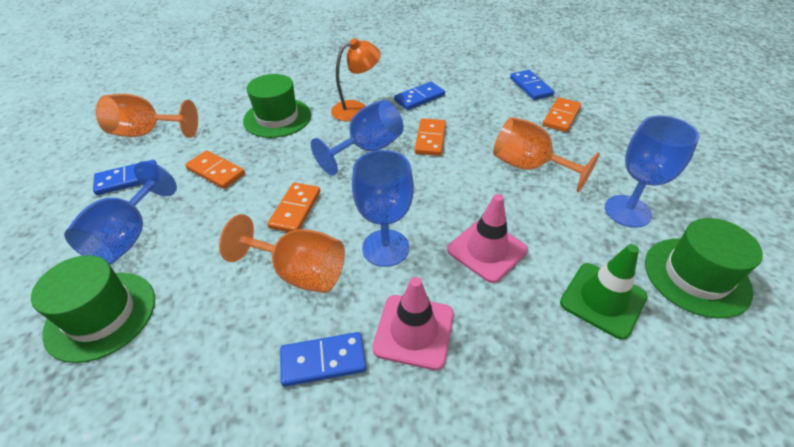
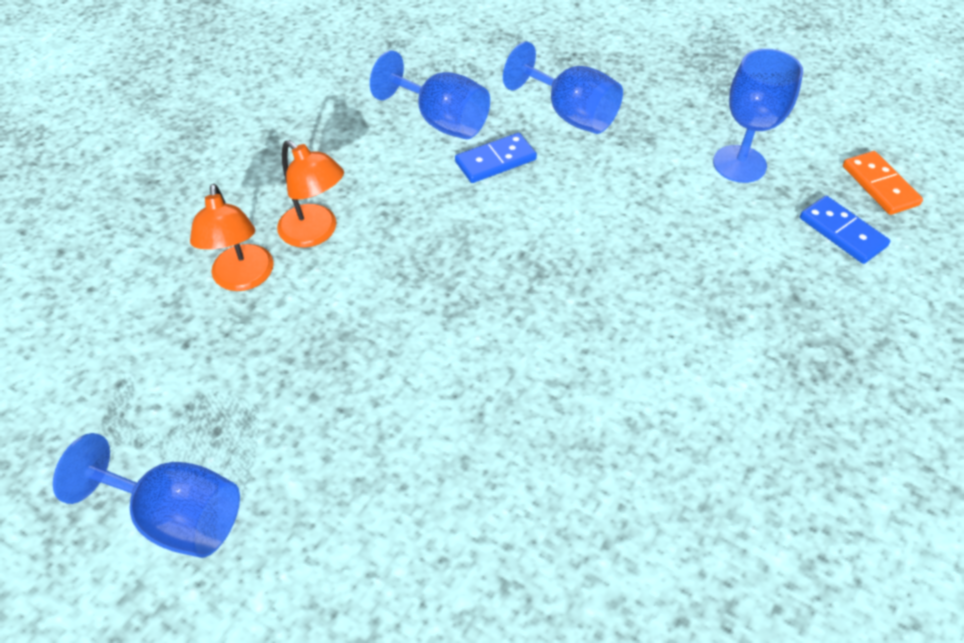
blue domino: [93,160,157,195] [280,332,366,387] [394,82,445,110] [510,70,554,100] = 4 -> [455,133,537,183] [800,196,890,264] = 2
green hat: [31,255,155,363] [243,74,311,138] [645,218,763,319] = 3 -> none = 0
green traffic cone: [560,244,647,340] = 1 -> none = 0
orange domino: [185,150,245,189] [267,182,320,232] [414,118,446,156] [543,97,581,132] = 4 -> [843,151,923,215] = 1
orange goblet: [96,94,198,138] [219,214,345,293] [493,117,600,192] = 3 -> none = 0
orange lamp: [331,38,381,121] = 1 -> [190,184,274,291] [277,140,344,247] = 2
pink traffic cone: [372,277,454,370] [447,194,528,283] = 2 -> none = 0

